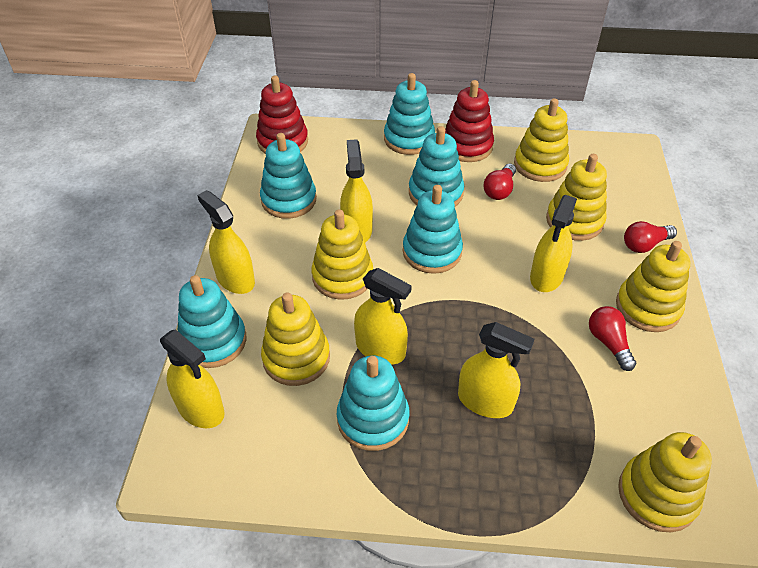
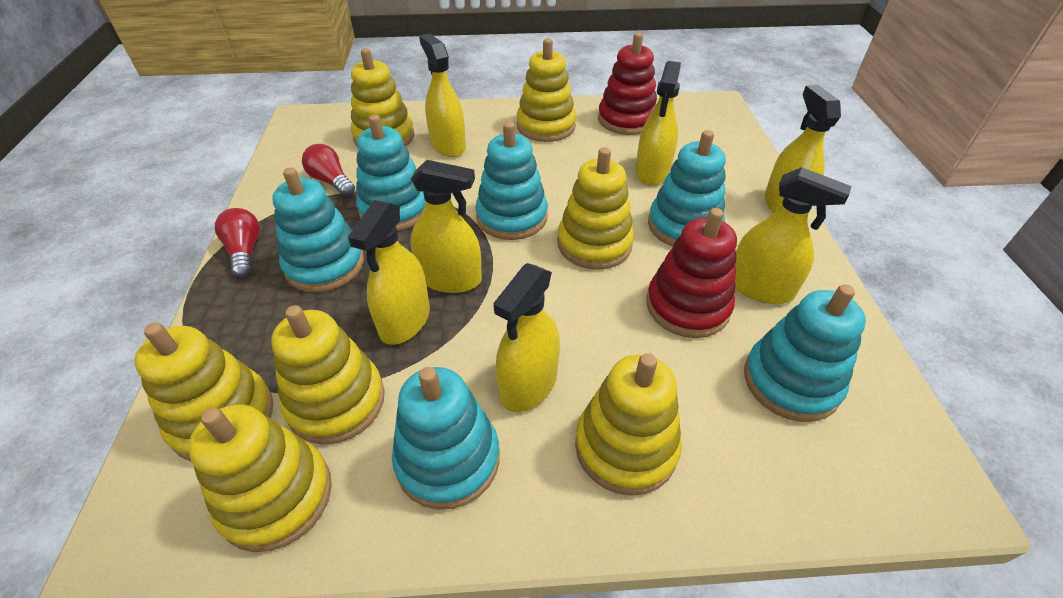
red light bulb: [484,164,516,200] [589,306,636,371] [624,221,677,253] = 3 -> [215,208,260,278] [302,144,355,197] = 2
yellow spray bottle: [160,329,224,428] [197,190,255,294] [340,139,373,242] [354,268,412,365] [458,322,534,418] [530,195,577,292] = 6 -> [348,200,430,345] [411,160,482,293] [419,33,466,157] [493,263,560,412] [635,61,681,186] [735,167,852,304] [764,85,841,214] = 7
yellow stacking toy: [261,292,330,386] [311,209,373,300] [514,98,569,182] [546,154,607,241] [616,241,690,332] [618,432,712,532] = 6 -> [134,322,273,461] [188,404,332,552] [271,305,385,445] [351,48,415,146] [517,38,576,142] [557,147,634,269] [575,353,682,496] = 7

